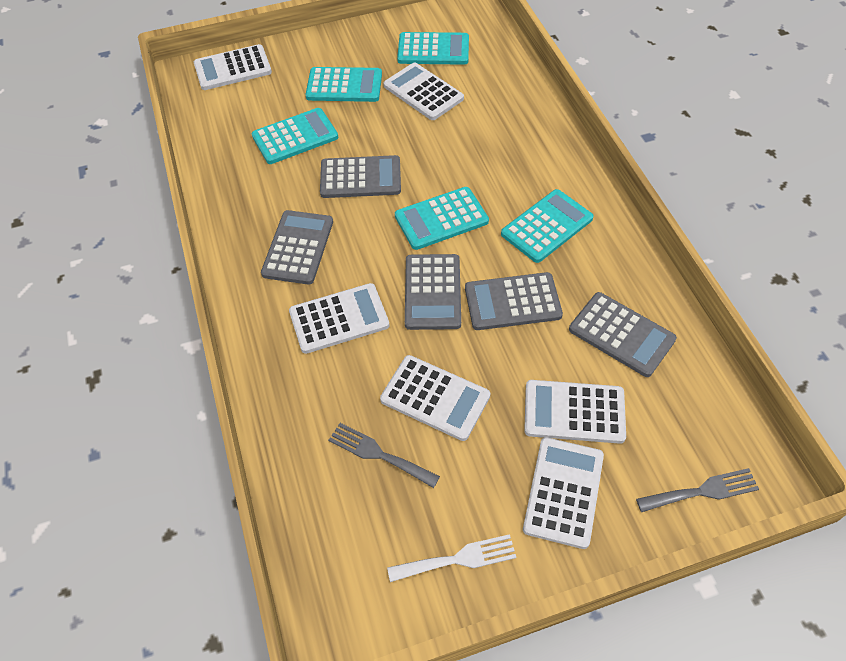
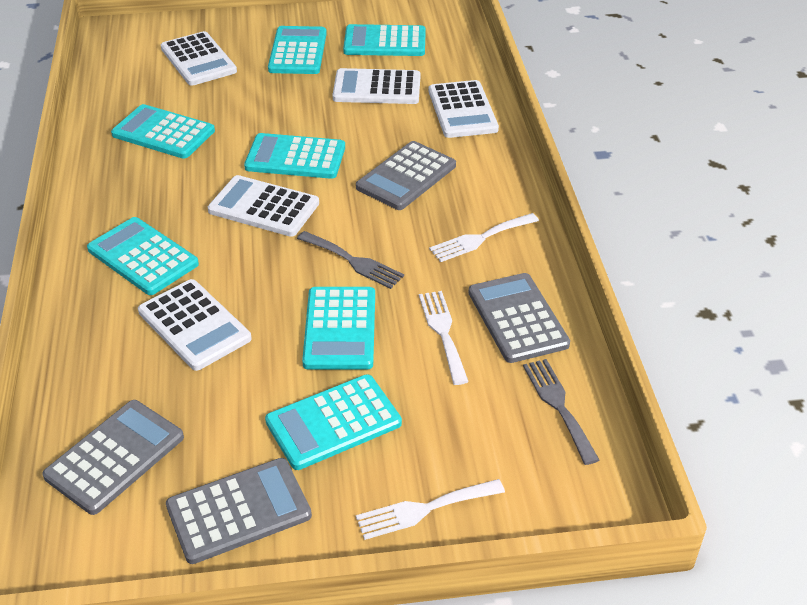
grey calculator: [261,210,333,285] [320,155,401,198] [405,254,461,330] [465,272,563,330] [569,292,677,377] = 5 -> [42,400,184,515] [166,458,312,564] [356,141,456,210] [469,273,570,363] = 4
turquoise calculator: [252,108,338,164] [306,67,382,102] [395,187,489,250] [397,32,469,65] [501,189,594,263] = 5 -> [87,217,199,295] [111,104,215,159] [244,133,345,179] [265,374,402,470] [268,26,327,74] [302,287,375,370] [343,24,426,56] = 7
white calculator: [194,44,272,90] [289,283,390,354] [380,355,490,441] [384,62,464,120] [523,437,604,549] [524,380,626,444] = 6 -> [138,279,252,371] [161,31,237,86] [208,175,319,237] [332,68,421,104] [429,80,499,138] = 5
white fork: [387,534,517,582] = 1 -> [356,479,505,540] [419,291,469,385] [429,213,539,262] = 3

